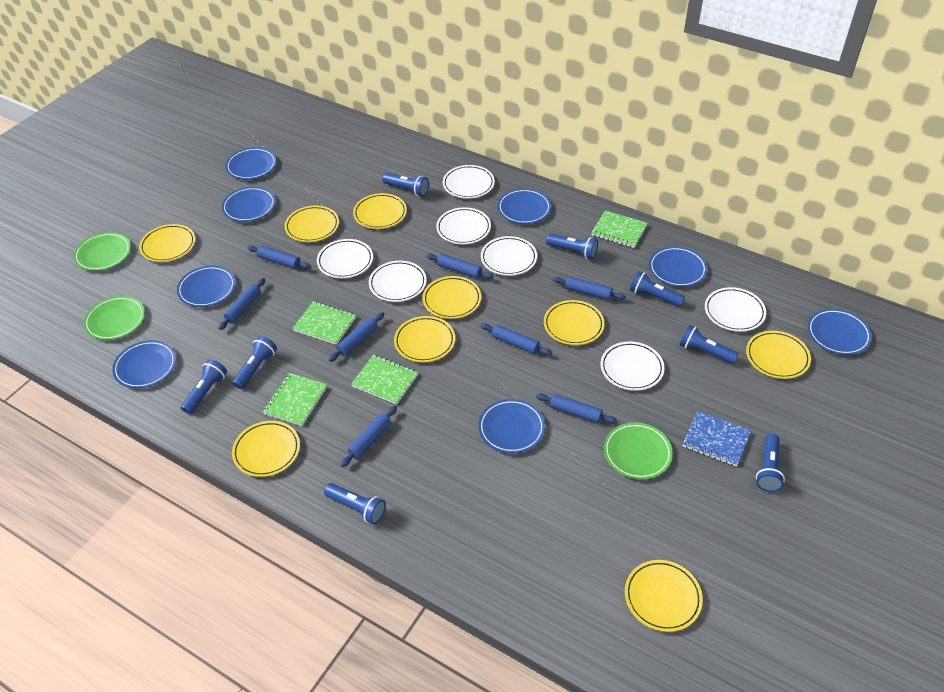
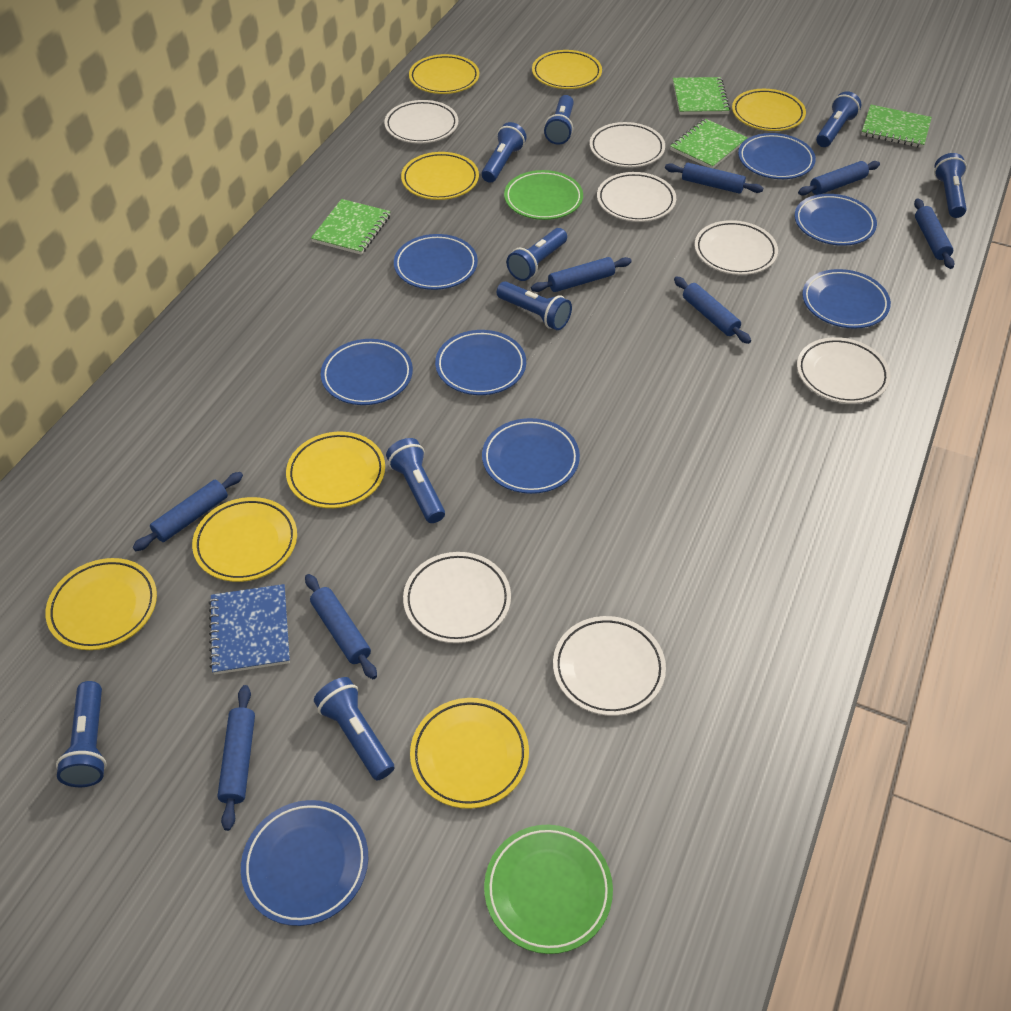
blue flashlight: [181,359,227,414] [232,336,277,389] [324,483,386,524] [383,173,429,196] [546,234,598,259] [630,271,685,307] [680,325,738,364] [756,434,785,492] = 8 -> [56,681,107,787] [314,677,394,780] [386,438,445,523] [482,122,527,183] [497,281,572,330] [506,228,567,281] [544,95,574,145] [816,91,861,147] [934,153,967,218] = 9
green plate: [74,232,131,271] [84,296,145,340] [604,422,673,480] = 3 -> [484,825,613,954] [504,170,583,220] = 2
yellow plate: [139,224,195,262] [232,421,300,477] [285,206,339,242] [353,193,407,229] [394,316,455,362] [423,276,481,319] [544,300,605,345] [625,560,703,632] [746,331,811,379] = 9 -> [45,558,157,650] [192,497,297,582] [286,432,385,508] [401,152,479,200] [409,54,479,94] [410,698,529,809] [532,50,602,89] [732,89,806,131] = 8

